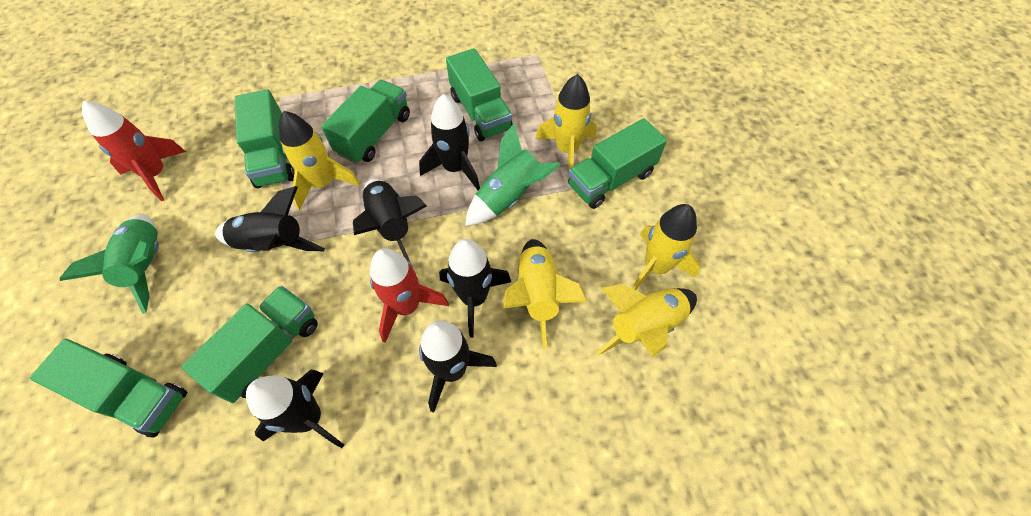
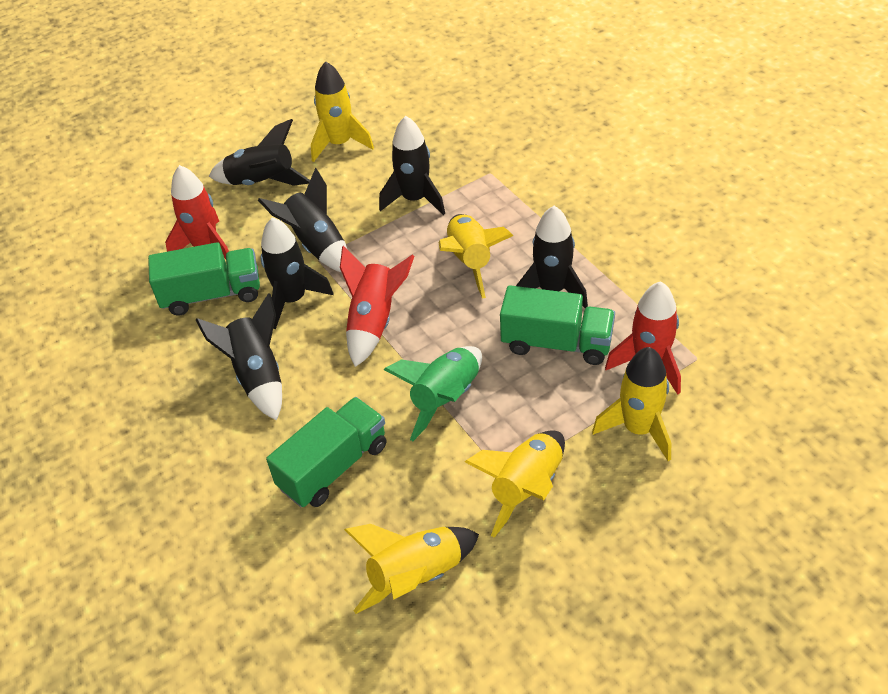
green rocket: [60,214,159,314] [465,123,561,226] = 2 -> [384,346,482,441] = 1
green truck: [30,339,187,438] [181,285,318,403] [235,89,295,188] [321,80,410,164] [446,48,513,141] [568,118,667,209] = 6 -> [148,242,260,316] [266,397,387,507] [500,285,615,365] = 3
red rocket: [82,101,186,201] [370,248,449,343] = 2 -> [165,165,229,259] [340,246,415,367] [605,281,681,395] = 3

